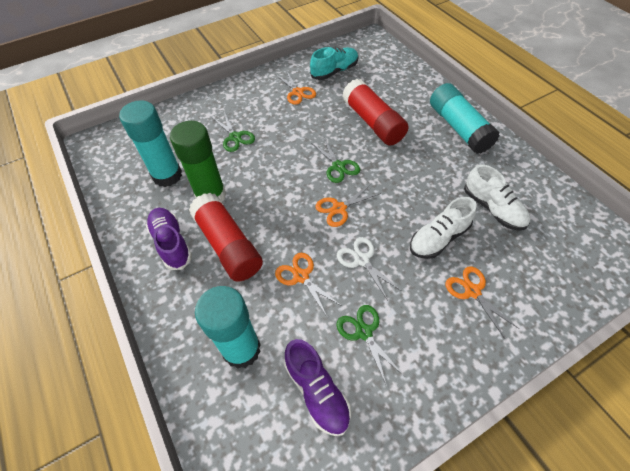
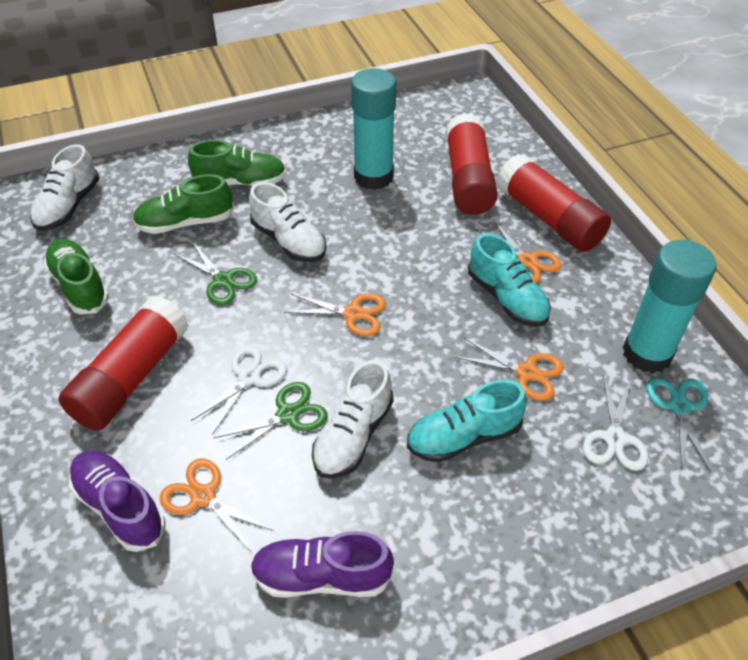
green glue stick: [170,121,226,201] = 1 -> none = 0
green scissors: [213,112,255,152] [311,138,360,183] [337,305,404,386] = 3 -> [174,241,257,305] [214,382,328,460] = 2
green shoe: none = 0 -> [43,239,109,315] [133,174,234,234] [188,140,286,186] = 3
red glue stick: [189,193,263,282] [342,79,408,145] = 2 -> [58,296,189,431] [446,113,498,215] [496,154,611,252] = 3
turquoise glue stick: [119,100,182,187] [195,286,261,369] [430,83,500,154] = 3 -> [351,68,397,190] [623,240,716,374] = 2
turquoise scissors: none = 0 -> [647,377,711,472] = 1
turquoise shoe: [310,47,359,80] = 1 -> [407,380,527,463] [468,233,551,327] = 2
white scissors: [337,237,402,301] = 1 -> [191,346,287,435] [583,375,648,471] = 2
white shoe: [410,197,477,259] [464,164,530,231] = 2 -> [30,144,99,231] [249,182,327,262] [312,360,394,479] = 3

